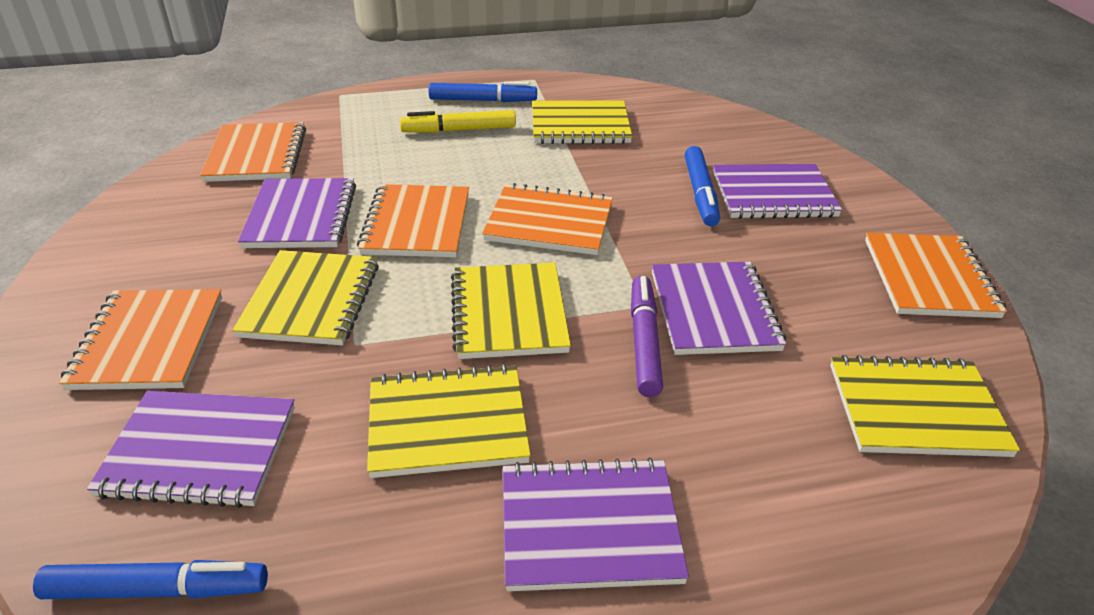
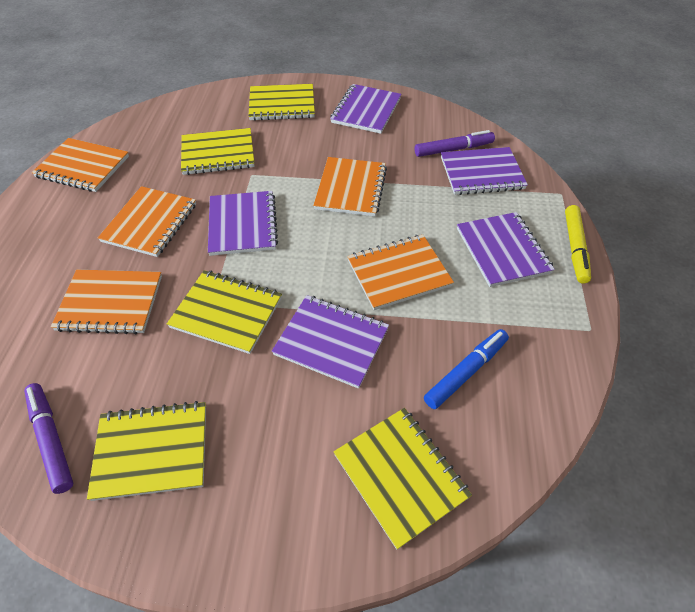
blue marker: [33,560,268,599] [429,81,537,102] [685,146,720,226] = 3 -> [424,329,509,409] = 1
purple marker: [631,276,663,397] = 1 -> [24,383,73,494] [415,130,495,157] = 2

